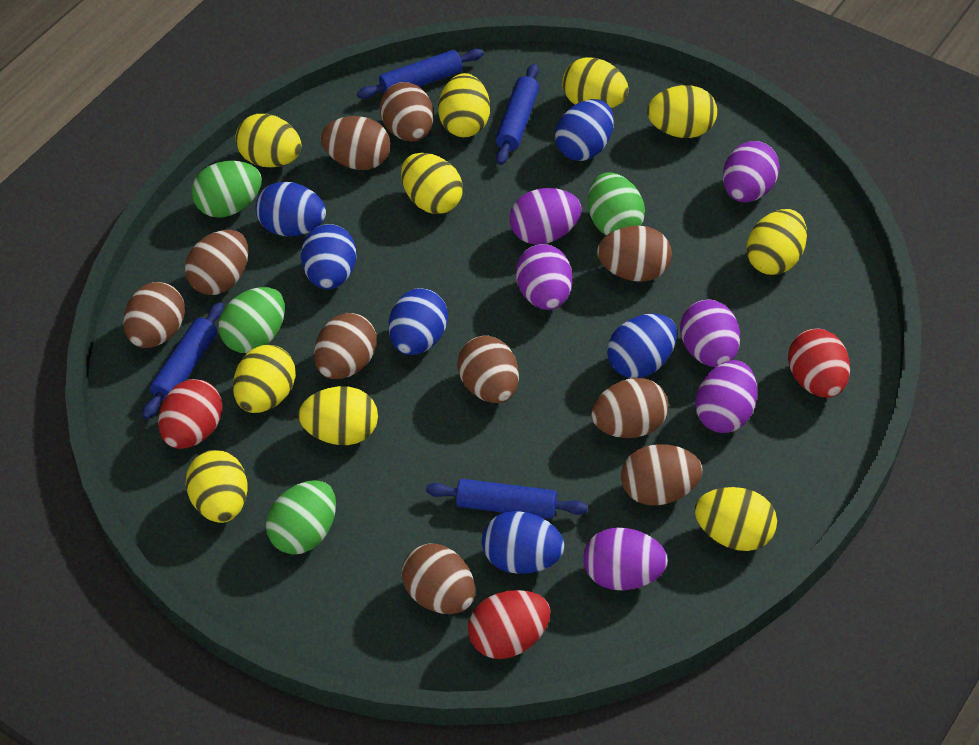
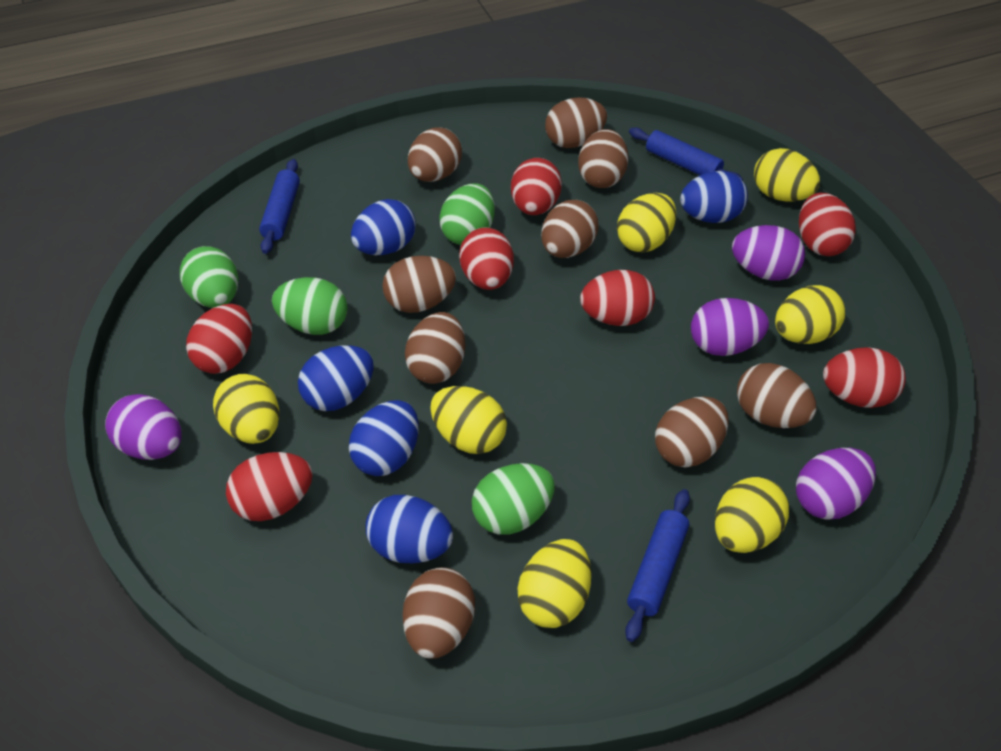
blue egg: [255,182,326,237] [301,224,357,289] [389,288,448,355] [482,511,564,574] [555,99,614,161] [607,314,677,378] = 6 -> [298,345,374,411] [349,400,419,476] [351,199,416,255] [366,495,453,563] [680,171,748,223] = 5
blue rolling pin: [142,302,224,419] [357,49,484,99] [426,479,588,519] [496,64,539,165] = 4 -> [259,159,300,254] [625,489,690,642] [629,127,743,181] = 3
brown egg: [123,282,185,348] [185,230,248,295] [314,313,377,379] [320,116,390,170] [380,82,434,142] [402,543,475,614] [457,336,519,403] [591,378,668,438] [597,226,672,282] [621,444,702,506] = 10 -> [382,256,456,313] [402,567,475,659] [405,312,465,384] [408,127,462,182] [541,200,599,258] [545,97,607,148] [578,129,628,188] [655,396,729,468] [737,363,817,428] = 9
purple egg: [509,188,582,245] [516,244,572,310] [583,528,668,590] [680,300,740,367] [695,360,757,433] [723,141,780,202] = 6 -> [105,394,182,460] [691,298,769,356] [732,225,805,281] [796,448,876,520] = 4
red egg: [158,379,223,449] [468,590,551,659] [788,329,850,398] = 3 -> [186,304,252,374] [226,452,313,521] [459,228,514,290] [511,158,562,215] [580,270,655,326] [799,193,856,256] [823,347,906,408] = 7
yellow egg: [186,450,248,523] [233,345,296,413] [235,114,301,167] [298,386,378,445] [401,153,463,214] [438,73,490,137] [562,58,629,108] [647,85,717,138] [695,487,777,551] [747,209,807,275] = 10 -> [213,374,279,444] [430,386,507,454] [518,539,591,628] [617,193,676,253] [715,477,789,553] [754,148,820,202] [775,285,846,344] = 7

